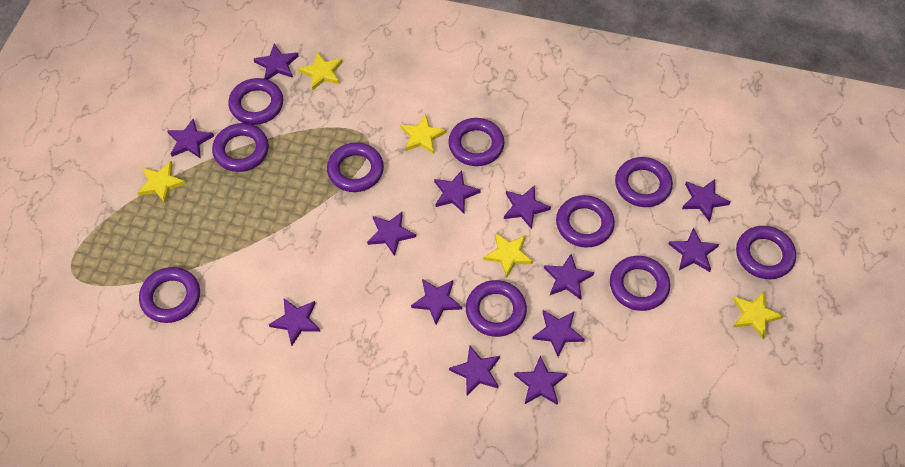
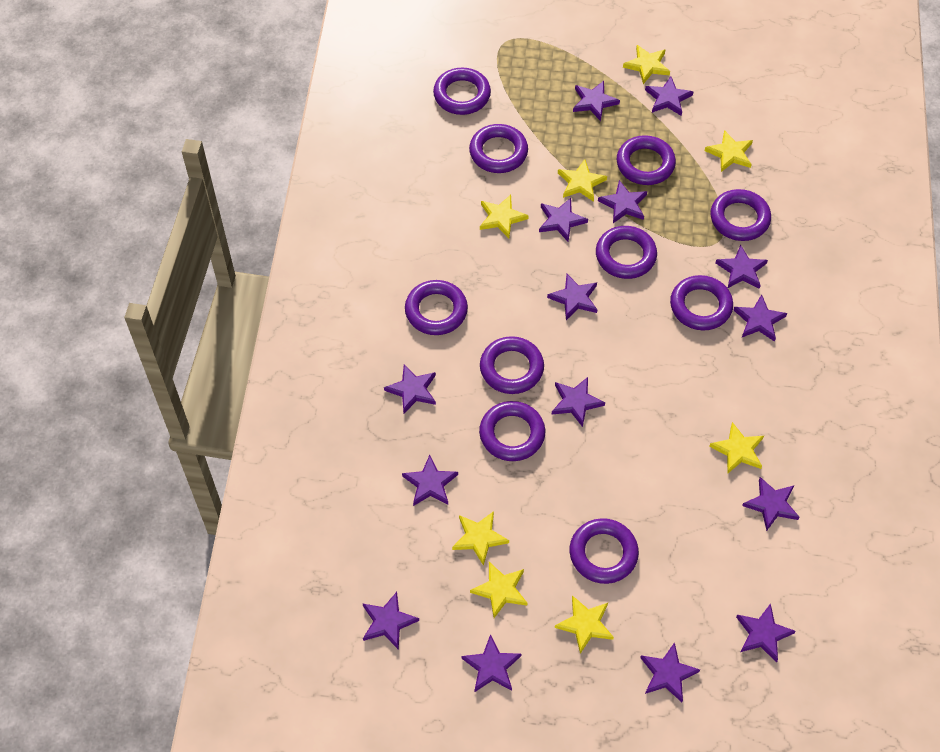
purple star: [167,119,214,159] [254,44,299,80] [269,299,320,346] [367,212,416,256] [411,279,462,325] [434,170,481,213] [449,346,500,395] [504,185,551,229] [514,356,567,405] [532,310,585,357] [544,254,594,300] [669,227,719,272] [682,179,730,222] = 13 -> [362,592,419,650] [384,364,436,413] [402,455,458,506] [462,634,521,692] [539,198,588,241] [547,274,597,320] [552,377,605,427] [573,81,620,121] [598,180,647,223] [640,642,700,702] [645,76,693,116] [715,244,768,289] [734,294,787,342] [736,603,796,662] [742,477,800,531] = 15
yellow star: [137,161,186,203] [298,52,343,90] [400,114,446,154] [483,233,533,278] [733,292,783,340] = 5 -> [452,511,509,566] [470,562,527,618] [480,195,529,238] [555,595,614,654] [558,159,607,202] [623,45,670,84] [705,130,753,172] [709,422,764,474] = 8

